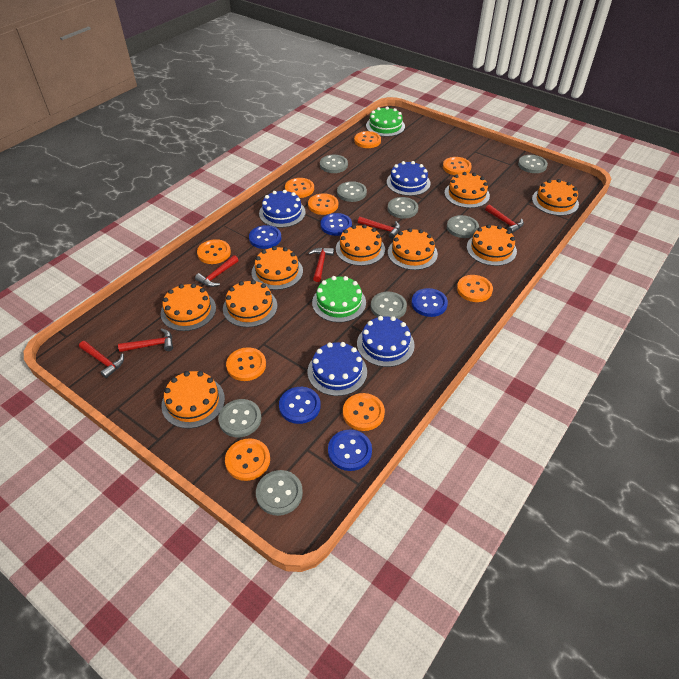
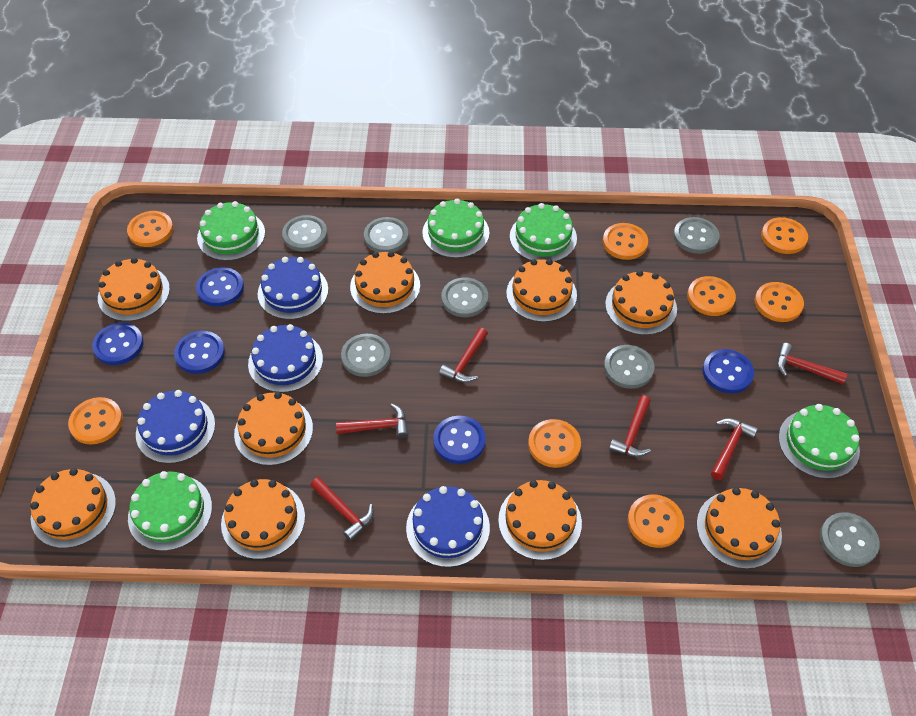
green cake: [312,276,366,323] [366,107,405,137] = 2 -> [128,471,212,551] [197,201,265,261] [422,199,490,258] [510,203,577,262] [779,404,860,479] = 5
grey button: [218,399,261,437] [256,470,303,516] [320,155,348,173] [337,181,367,202] [371,292,407,319] [388,197,418,219] [447,215,479,238] [518,155,548,173] = 8 -> [282,215,327,252] [341,334,391,377] [364,217,409,253] [442,277,488,317] [604,345,654,389] [673,217,720,254] [820,512,880,567] = 7
orange button: [197,239,231,264] [225,438,270,481] [226,347,266,381] [285,178,314,198] [308,193,338,215] [343,393,385,431] [354,131,381,148] [443,157,472,175] [457,275,493,302] = 9 -> [68,397,123,444] [127,211,174,247] [528,419,581,468] [603,223,648,260] [628,494,684,548] [687,276,736,316] [755,282,804,322] [761,217,808,254] = 8

